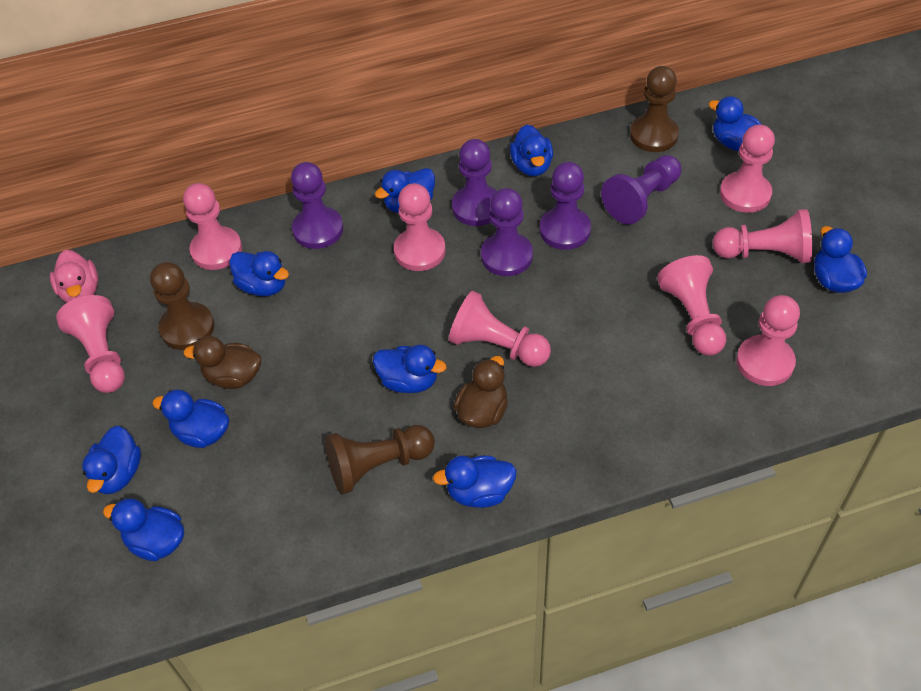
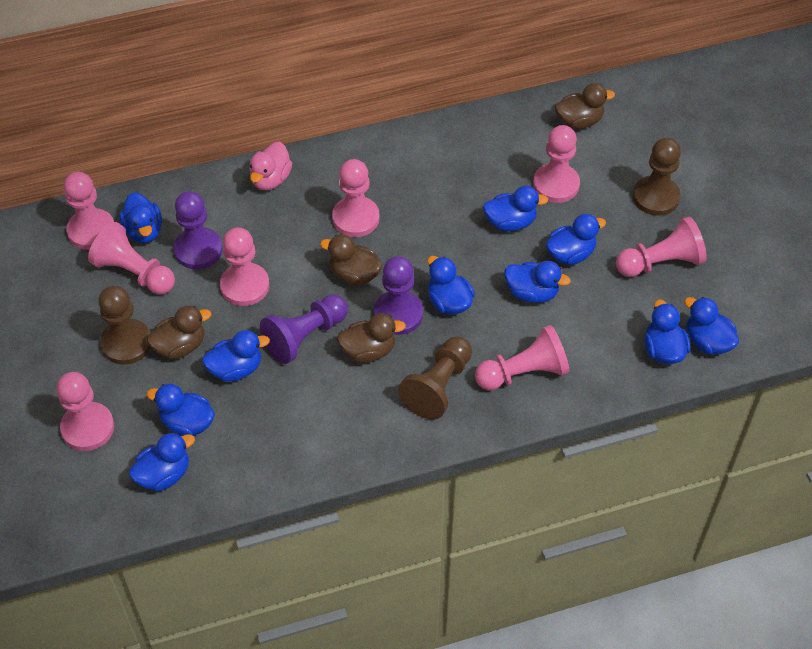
brown duck: [183,336,261,389] [454,356,508,428] = 2 -> [147,306,211,359] [320,234,383,285] [337,313,406,363] [555,83,615,129] = 4
purple pawn: [291,162,343,249] [452,139,497,226] [481,188,533,276] [540,162,591,250] [601,155,681,225] = 5 -> [173,191,223,269] [260,295,348,364] [374,256,423,335] = 3

